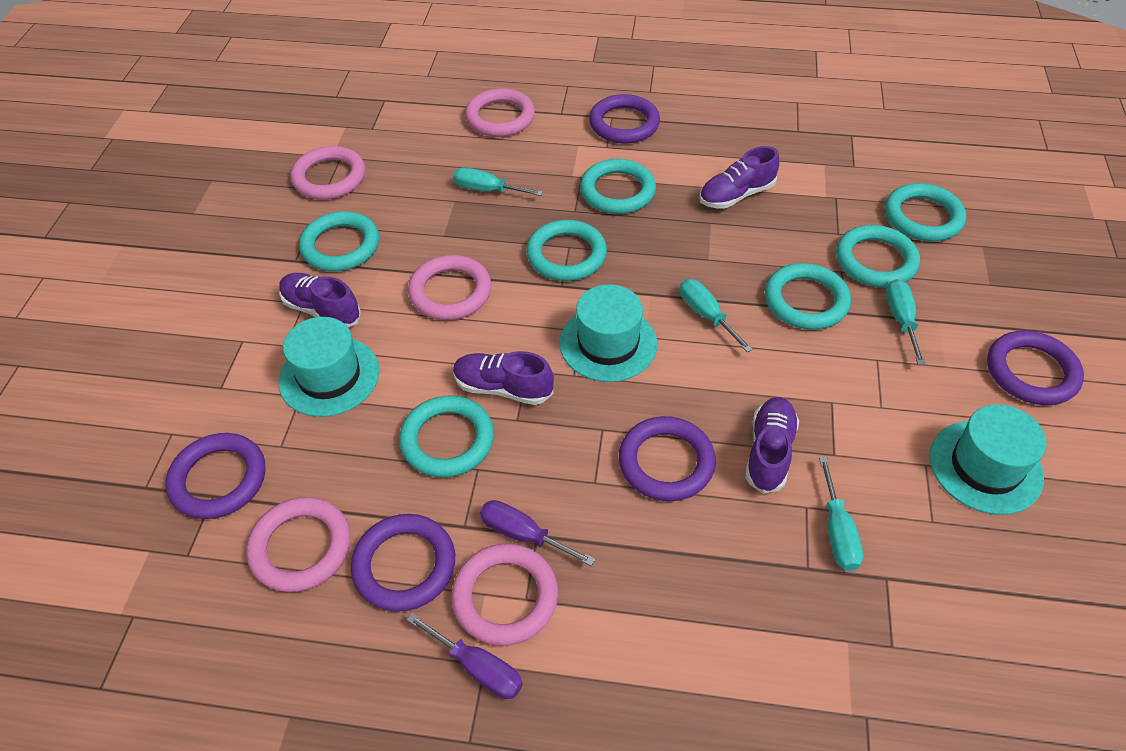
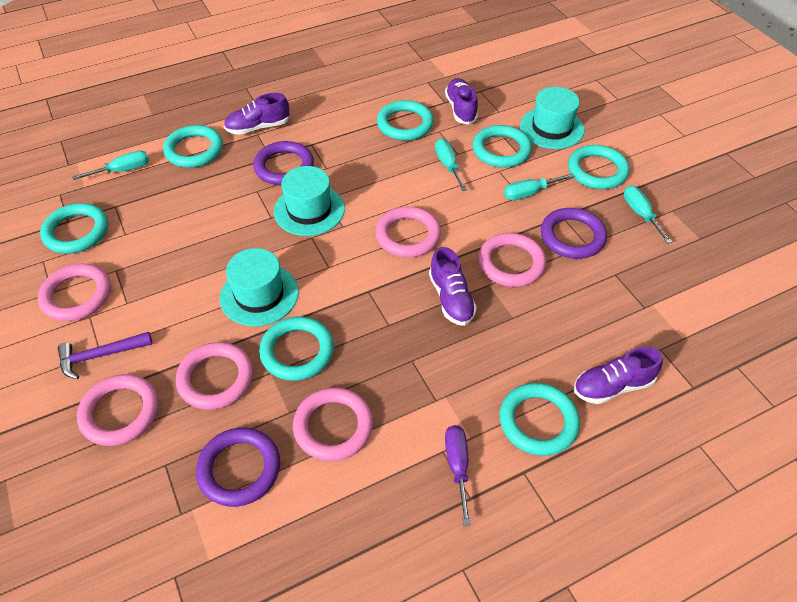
pink ring: [246,497,351,592] [290,146,365,200] [408,255,491,320] [451,544,558,646] [465,88,535,137] = 5 -> [38,264,111,321] [77,374,159,446] [176,342,253,410] [293,387,373,461] [375,206,441,257] [478,233,546,287] = 6
purple hammer: none = 0 -> [58,332,152,379] = 1
purple ring: [166,433,265,519] [351,514,455,612] [589,94,660,144] [619,416,716,501] [987,331,1084,405] = 5 -> [196,427,280,507] [253,141,314,185] [541,208,607,259] = 3
purple screwdriver: [407,613,523,699] [480,500,595,566] = 2 -> [445,425,471,526] = 1

